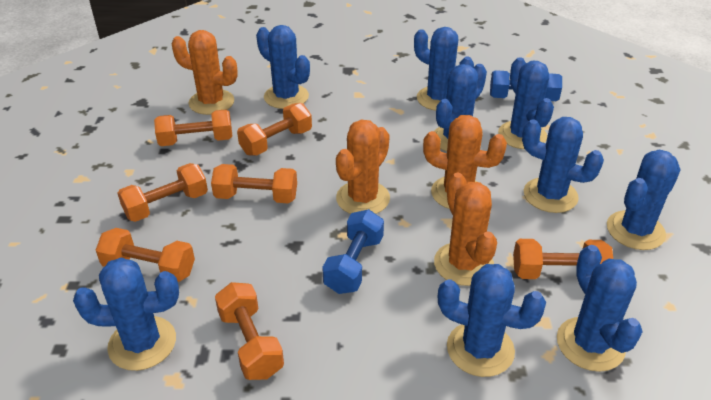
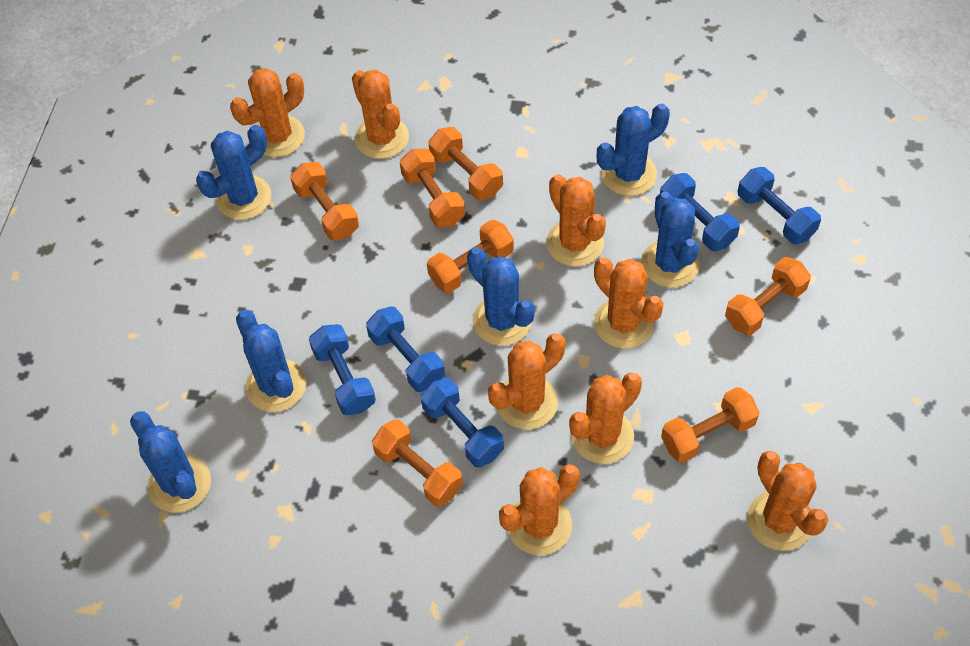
blue cactus: [73,258,179,371] [256,25,310,109] [414,27,474,111] [434,64,487,151] [438,264,546,377] [498,57,554,149] [522,117,604,213] [557,245,643,372] [607,150,681,250] = 9 -> [130,411,211,513] [196,125,271,220] [236,310,306,412] [467,247,535,346] [597,104,670,196] [641,192,700,288] = 6
blue dumbbell: [322,209,384,294] [490,70,562,101] = 2 -> [309,324,376,415] [366,306,445,392] [421,378,504,467] [660,173,740,251] [738,167,821,244] = 5
orange cactus: [171,30,238,115] [336,120,390,214] [423,115,507,209] [434,173,497,286] = 4 -> [230,68,305,157] [352,70,409,159] [488,333,566,429] [499,464,580,555] [546,175,606,267] [569,373,642,464] [594,257,664,349] [747,451,828,551] = 8

